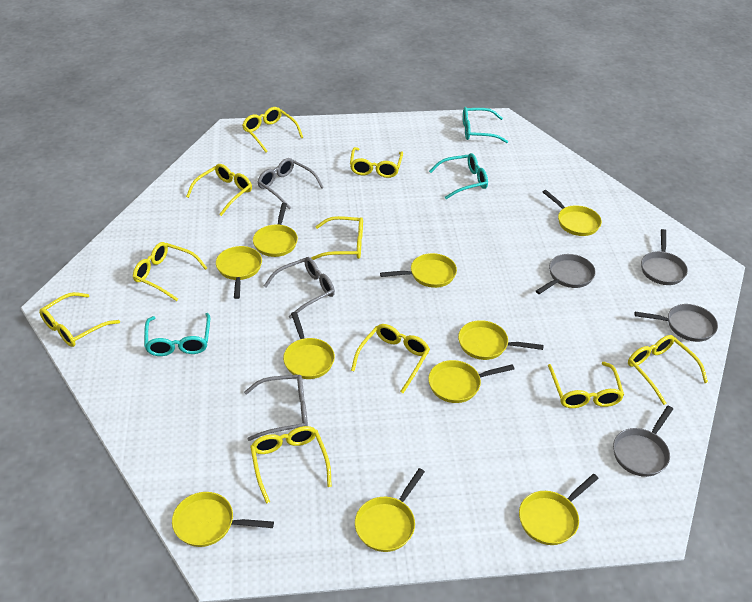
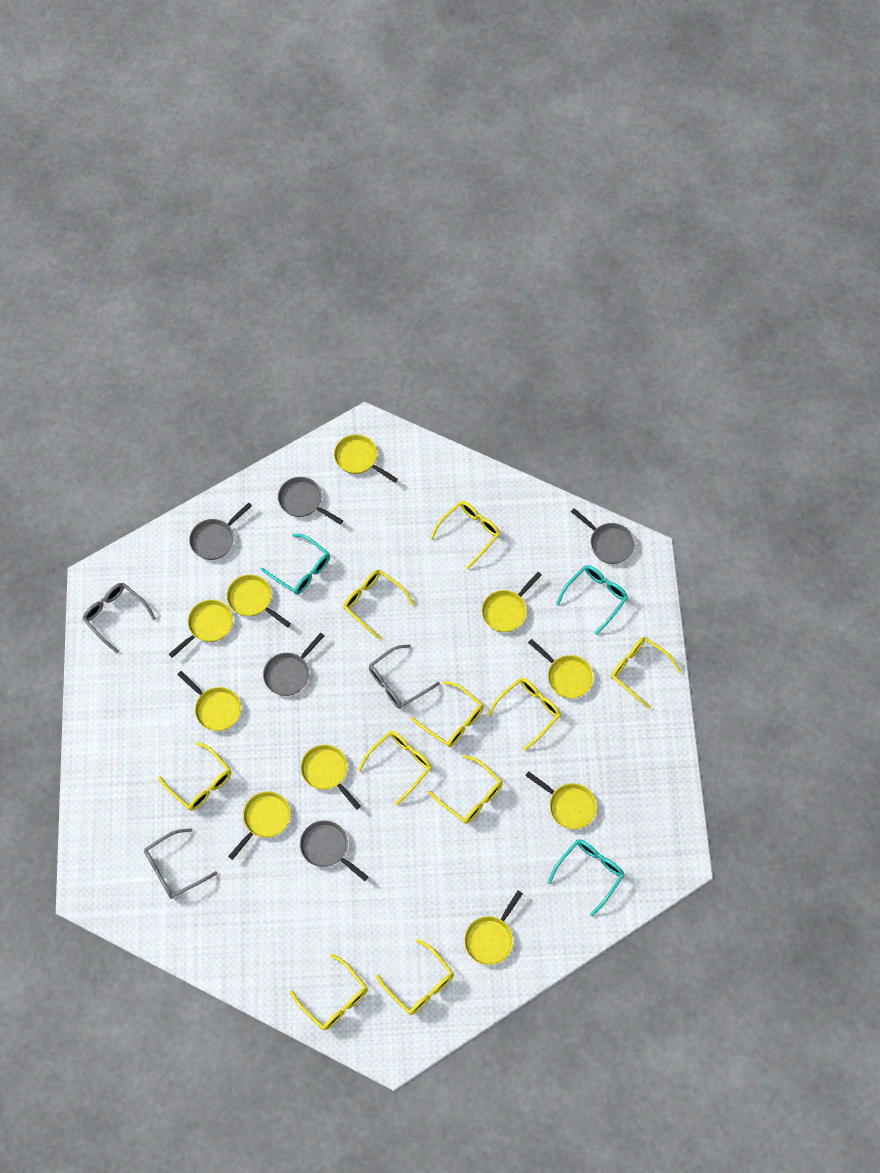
grey pan: [536,254,596,294] [613,406,673,477] [634,304,718,342] [641,229,688,285] = 4 -> [189,502,252,560] [263,633,324,696] [278,477,343,524] [300,820,368,881] [571,508,635,564] = 5

